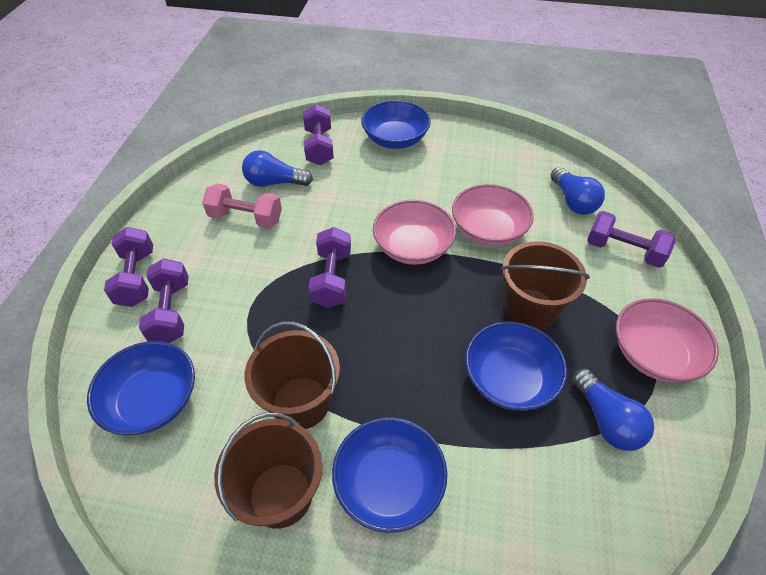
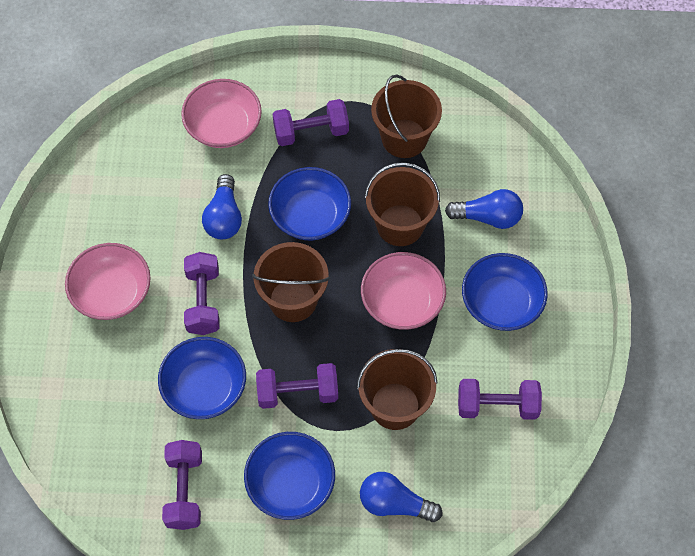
brown bucket: [214,412,322,529] [245,321,340,429] [501,241,590,330] = 3 -> [252,242,330,322] [357,349,437,430] [364,162,440,246] [371,75,442,158] = 4
pink dumbbell: [202,184,282,229] = 1 -> none = 0

